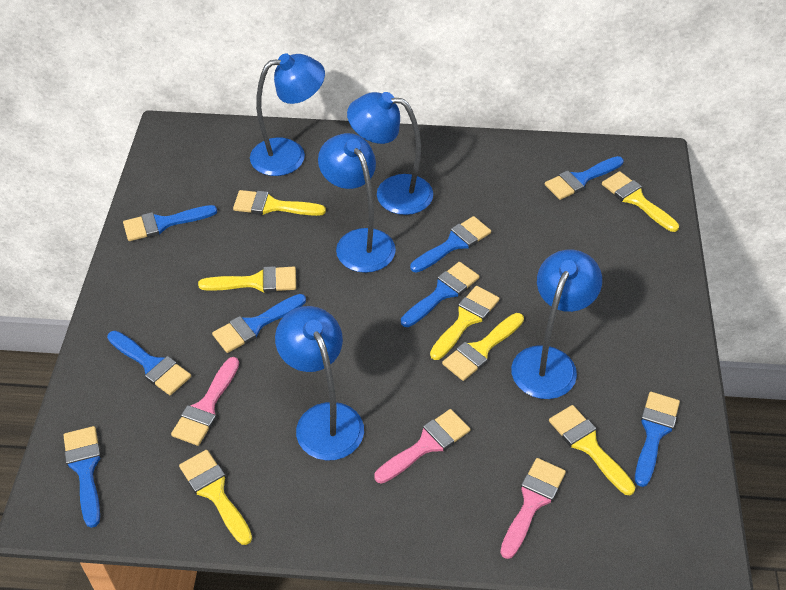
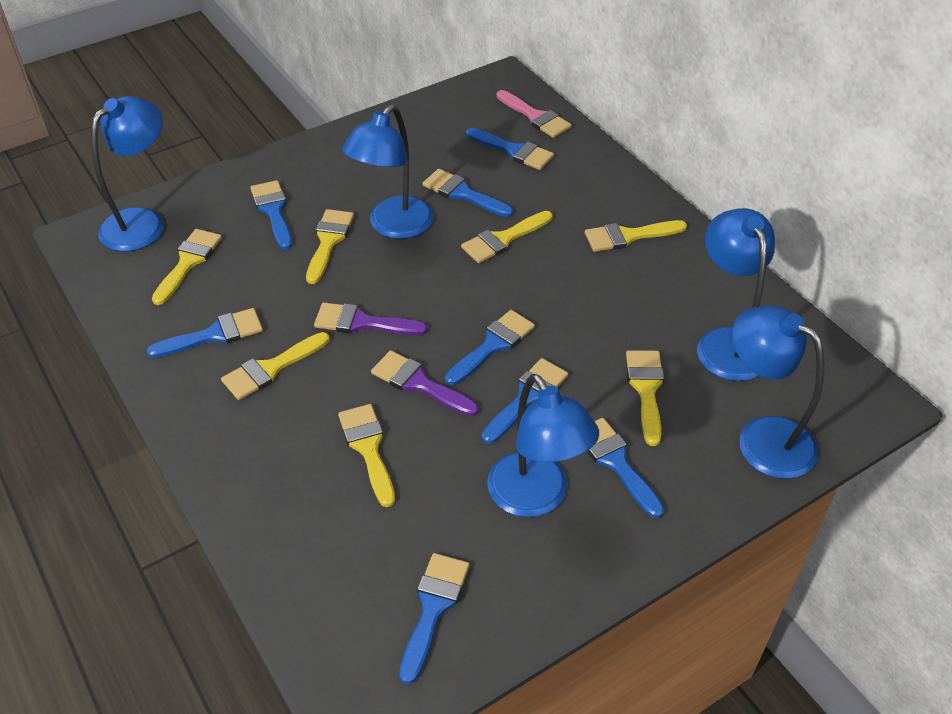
pink brush: [171,357,239,446] [374,409,470,484] [500,458,566,559] = 3 -> [496,90,572,138] = 1
purple brush: none = 0 -> [314,302,427,335] [371,350,479,416] = 2

